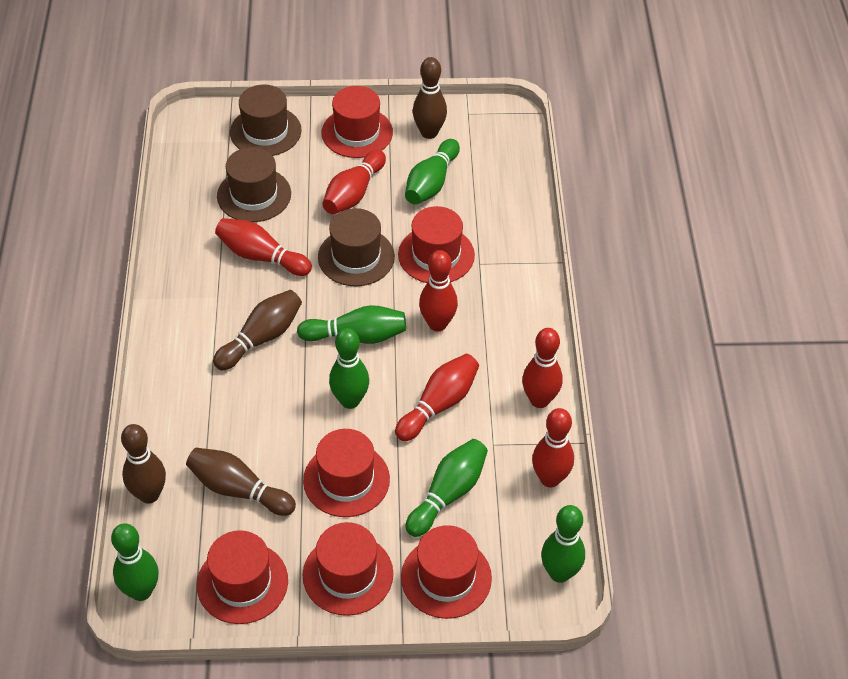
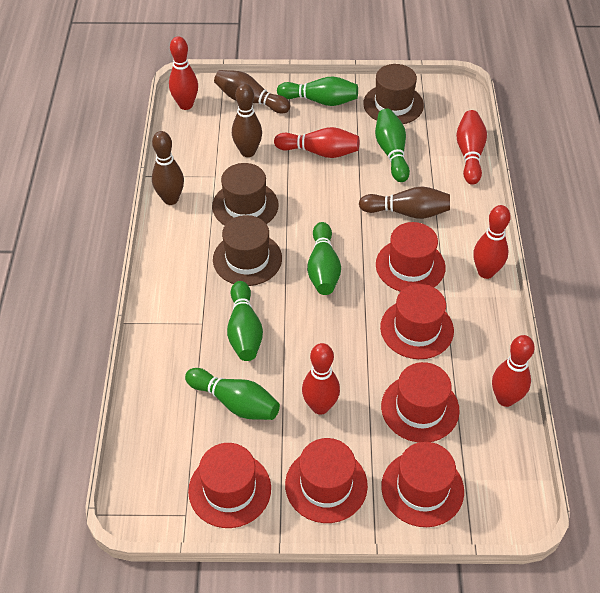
green bowling pin: [111,523,159,601] [297,305,406,344] [329,328,369,409] [405,139,460,204] [406,439,488,537] [541,505,585,583] = 6 -> [185,368,280,420] [227,281,263,361] [277,76,358,106] [307,222,341,295] [375,109,410,182] = 5

